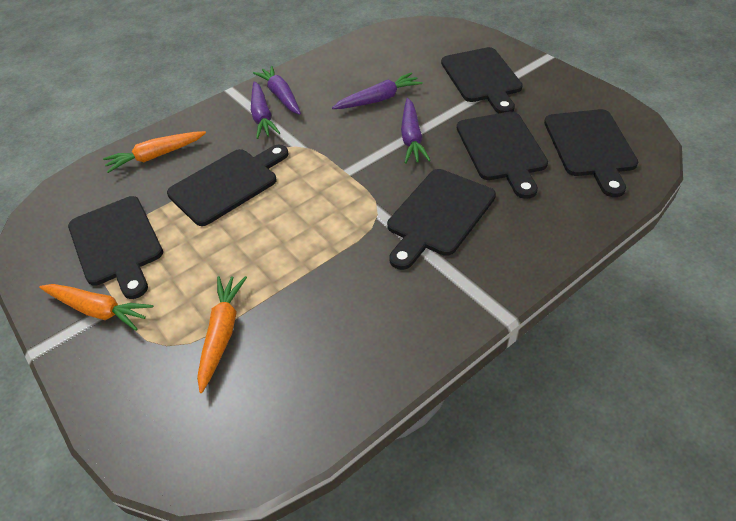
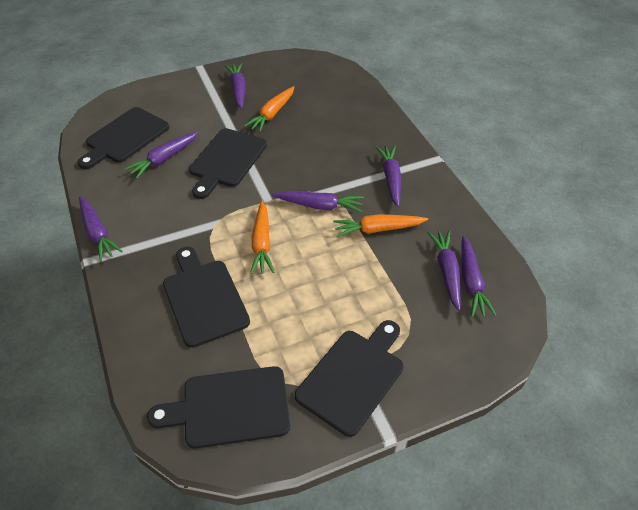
black cutting board: [68,196,163,299] [167,145,289,226] [387,169,496,270] [441,47,523,113] [457,111,548,199] [544,109,638,197] = 6 -> [78,107,169,169] [147,366,290,449] [163,247,250,348] [189,128,267,199] [295,320,403,437] = 5
purple carrot: [251,81,280,139] [253,66,301,115] [332,72,423,109] [401,98,431,164] = 4 -> [79,197,123,261] [124,132,198,179] [225,63,246,109] [272,191,364,212] [376,145,401,207] [427,230,461,311] [461,236,497,317] = 7

